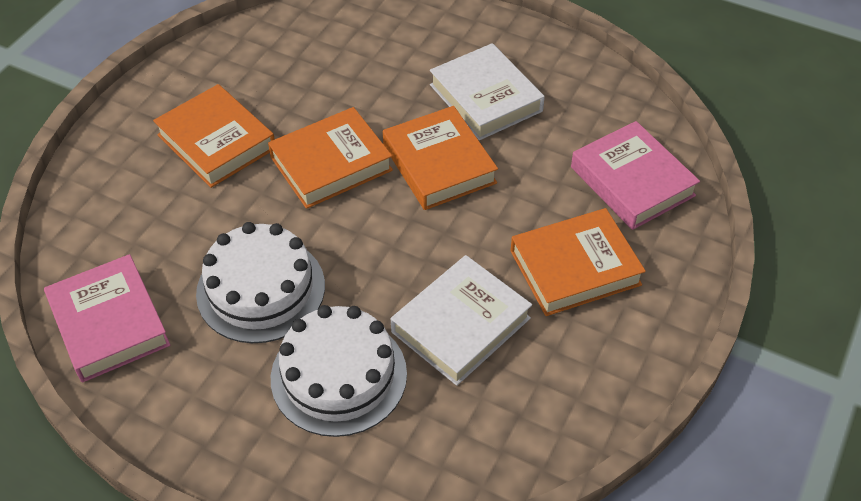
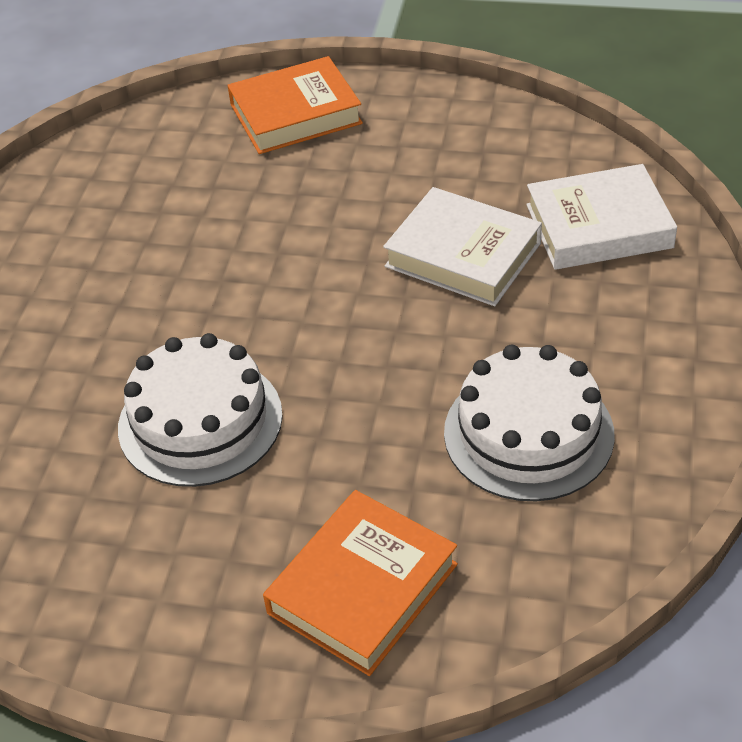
orange book: [153,84,275,188] [268,107,393,209] [383,106,498,210] [511,208,646,316] = 4 -> [227,56,363,154] [263,490,458,676] = 2
pink book: [44,254,170,383] [571,121,700,230] = 2 -> none = 0

